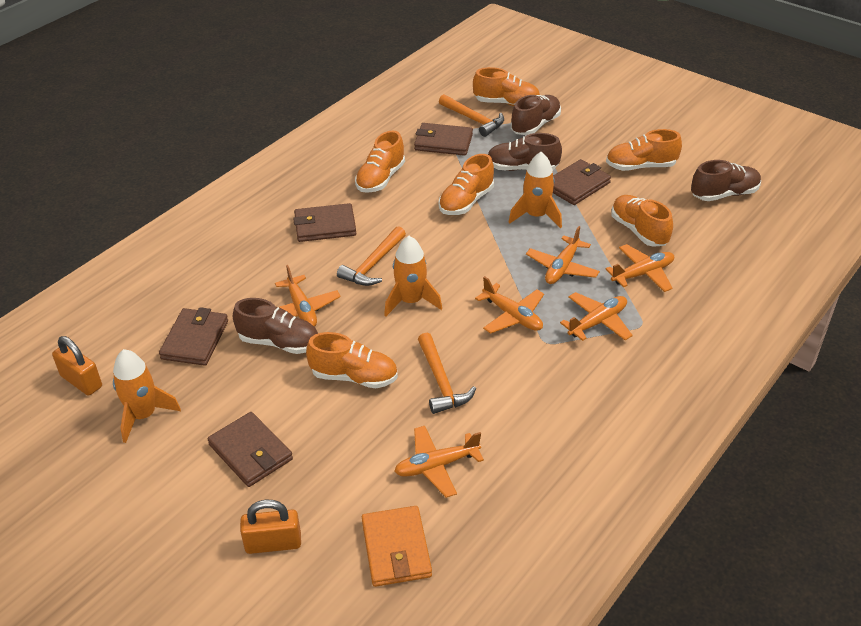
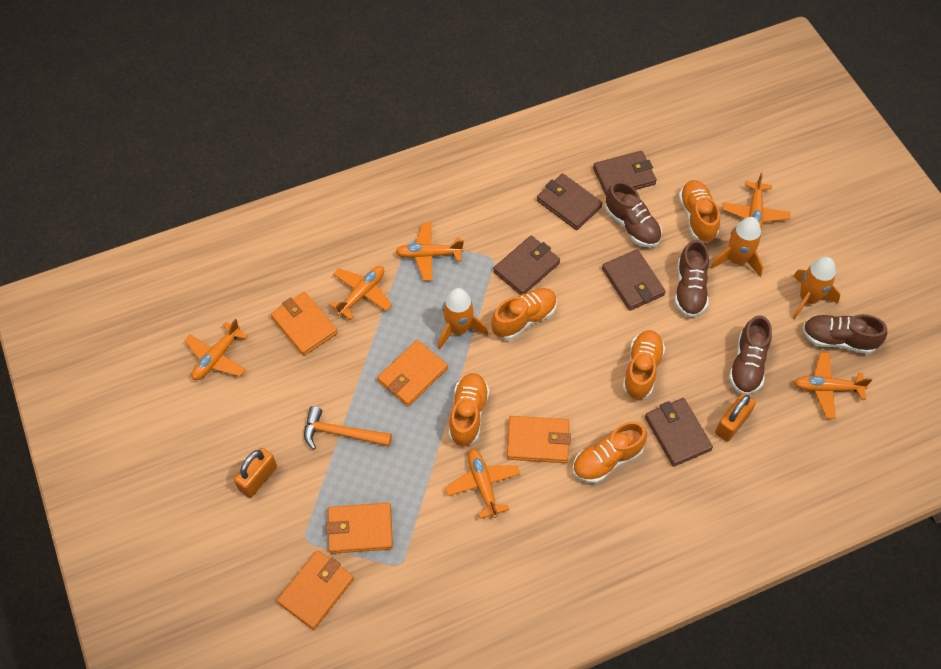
orange hammer: [337,226,406,286] [418,333,476,414] [439,94,504,137] = 3 -> [304,406,392,450] = 1
orange shoe: [306,332,398,388] [355,130,405,193] [439,154,494,215] [473,67,540,106] [606,129,682,171] [611,195,673,247] = 6 -> [449,373,489,447] [492,288,557,340] [572,421,647,483] [622,330,665,399] [679,180,720,243] = 5
orange wallet: [362,506,432,587] = 1 -> [271,292,338,356] [277,550,354,630] [326,503,393,554] [377,340,448,406] [507,416,571,463] = 5

